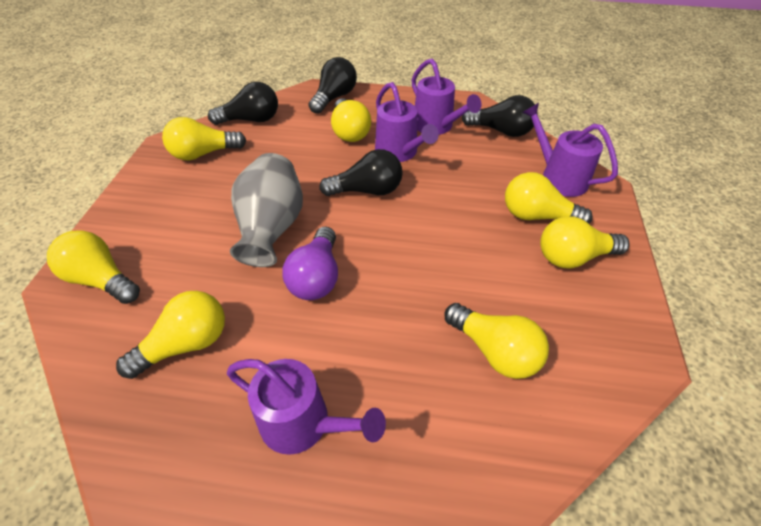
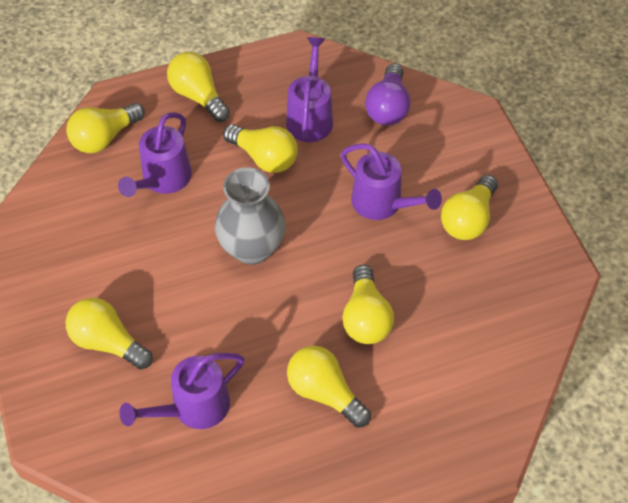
black light bulb: [208,82,278,125] [308,57,357,114] [319,149,403,196] [462,95,535,137] = 4 -> none = 0

